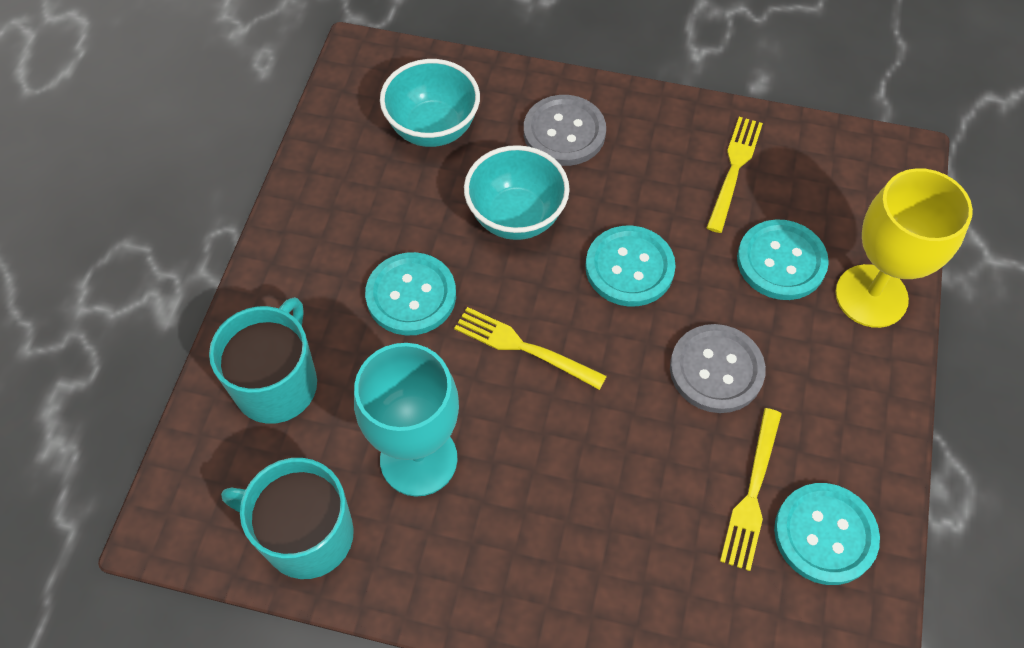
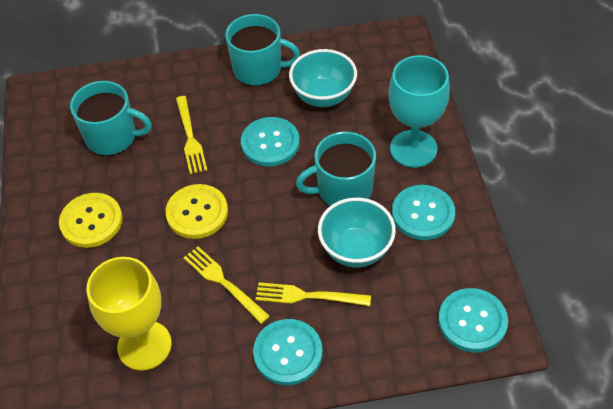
grey button: [524,95,606,166] [670,324,766,413] = 2 -> none = 0
turquoise mug: [209,297,317,424] [221,458,354,579] = 2 -> [70,81,152,155] [225,14,300,86] [296,132,376,206] = 3
yellow button: none = 0 -> [59,193,123,248] [165,184,228,239] = 2

